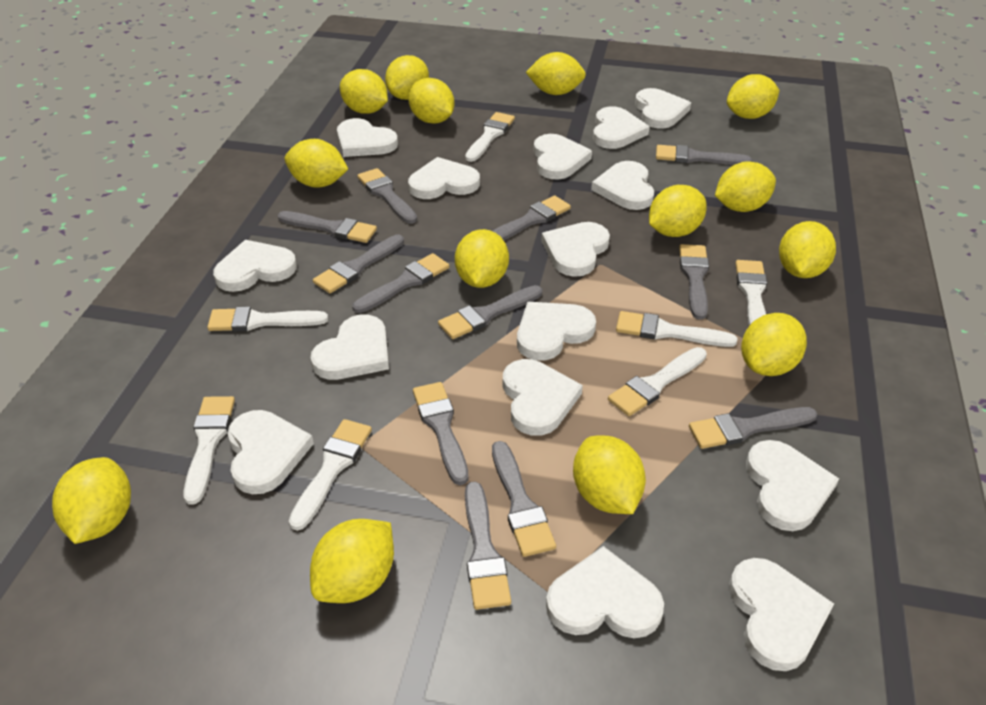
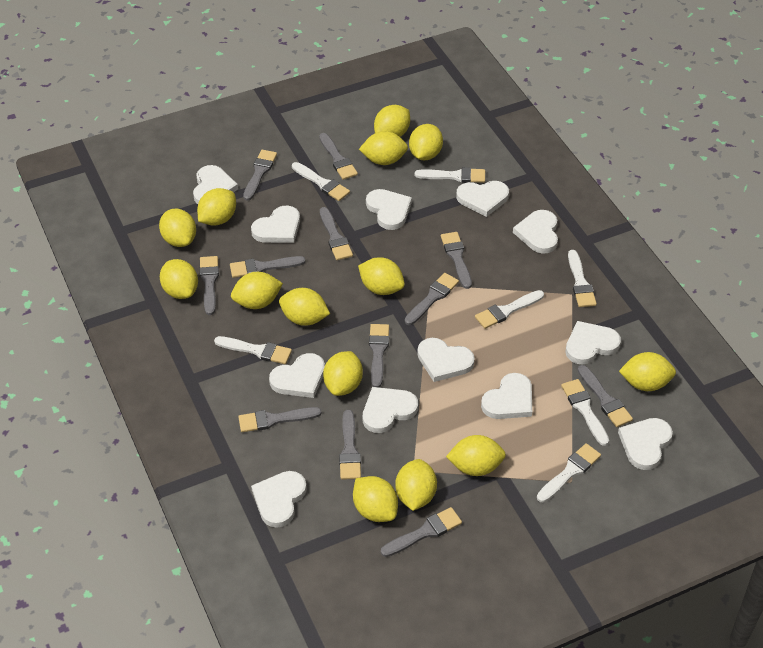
white heart: [213,240,297,292] [227,410,314,494] [310,315,389,380] [337,118,398,157] [408,157,480,199] [503,359,583,436] [517,302,596,361] [533,134,592,180] [541,222,610,277] [546,546,664,638] [591,161,654,210] [593,107,649,149] [635,88,691,129] [729,558,834,671] [746,440,839,531] = 15 -> [193,165,238,204] [251,205,300,243] [251,471,307,528] [269,353,325,398] [363,387,418,433] [366,189,412,230] [417,338,475,382] [456,181,509,217] [481,373,532,419] [513,210,558,254] [565,321,621,365] [618,418,673,470] = 12

